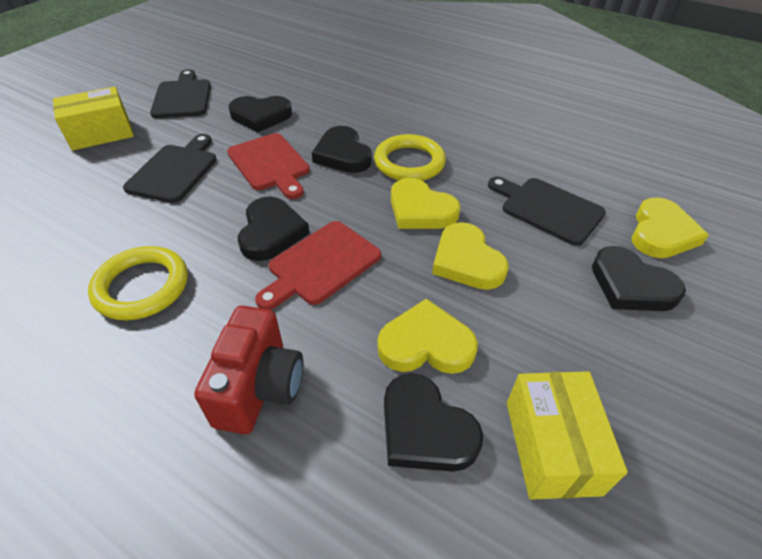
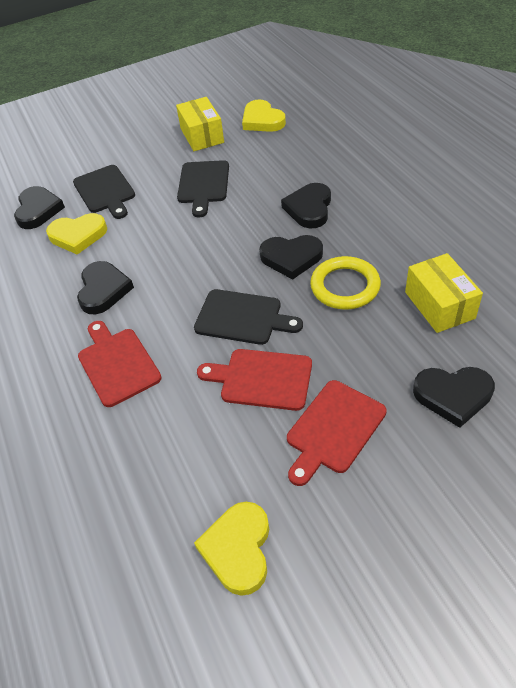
red camera: [194,306,303,434] = 1 -> none = 0
red cutting board: [227,133,310,199] [255,221,381,310] = 2 -> [78,321,162,407] [197,349,312,411] [287,380,387,486] = 3
yellow heart: [377,299,478,374] [391,178,460,229] [432,222,508,290] [631,197,709,258] = 4 -> [46,213,107,255] [194,502,269,596] [242,99,286,132] = 3
yellow ring: [88,246,188,320] [374,134,446,181] = 2 -> [310,256,381,310] = 1

